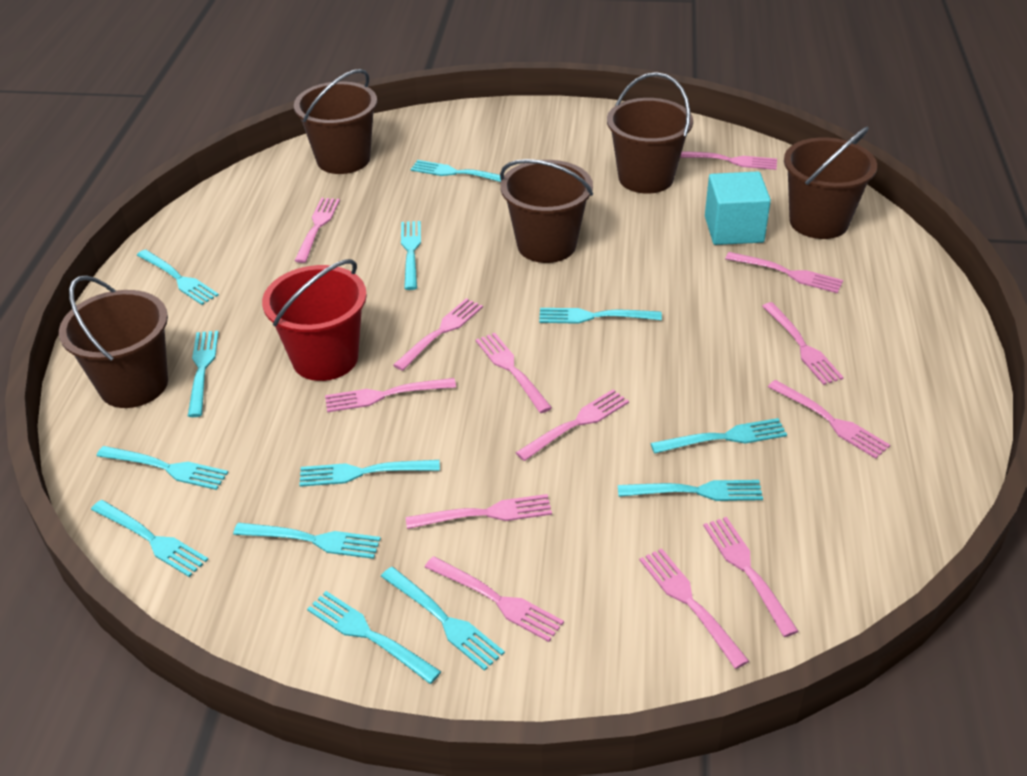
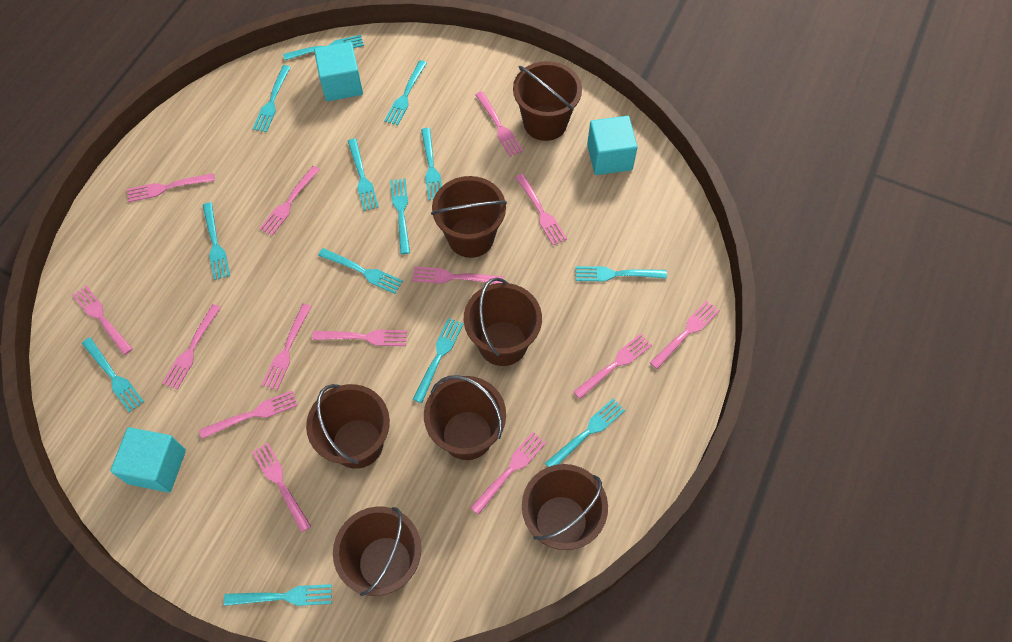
brown bucket: [59,275,168,408] [294,69,377,174] [500,159,593,263] [607,72,693,194] [784,126,877,239] = 5 -> [306,384,390,469] [333,507,421,596] [424,375,506,460] [431,176,507,258] [464,278,542,366] [513,61,582,141] [522,464,608,550] = 7
pink fork: [294,198,340,263] [325,378,456,412] [393,298,483,371] [406,494,552,529] [425,556,564,642] [476,333,552,413] [516,389,629,461] [639,548,749,669] [680,151,777,170] [703,517,799,637] [725,252,843,293] [762,302,844,385] [768,380,890,459] = 13 -> [73,285,133,355] [127,173,215,202] [162,304,221,390] [199,391,298,439] [252,442,311,532] [259,166,320,236] [262,304,312,390] [312,330,407,346] [412,266,504,284] [470,432,546,515] [475,91,523,157] [515,174,567,246] [573,334,652,399] [650,301,720,369] = 14
red bucket: [262,259,367,381] = 1 -> none = 0
turquoise cube: [705,171,771,245] = 1 -> [110,427,186,493] [314,42,363,101] [587,116,638,175] = 3

